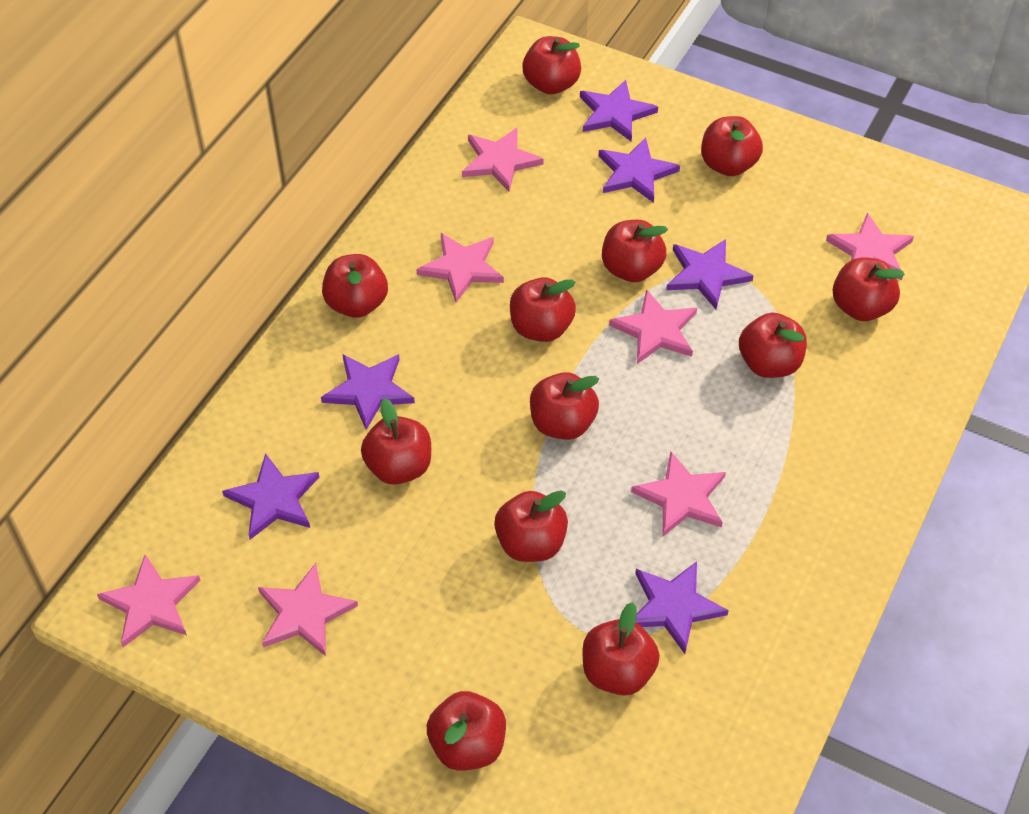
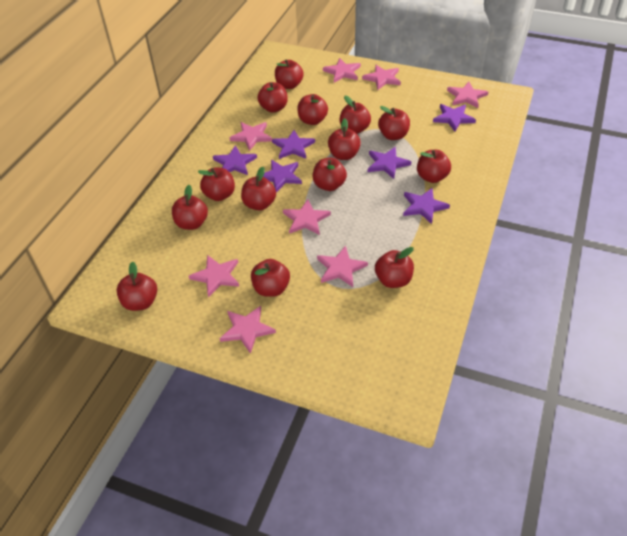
pink star: [97,554,200,647] [258,563,358,656] [416,233,504,303] [462,127,544,192] [609,289,697,364] [631,451,726,536] [826,213,914,280] = 7 -> [189,255,239,297] [219,306,276,354] [229,122,272,151] [283,199,331,235] [317,246,368,287] [323,58,361,82] [362,65,401,90] [447,82,488,108] = 8
red apple: [322,254,388,318] [361,398,431,485] [427,691,506,771] [494,490,568,562] [510,277,576,342] [522,36,581,94] [530,372,599,440] [583,602,660,695] [602,220,668,282] [701,116,763,176] [739,313,807,378] [833,257,905,321] = 12 -> [117,261,157,311] [172,185,208,230] [198,168,235,201] [241,167,276,211] [251,259,290,297] [257,82,288,113] [275,59,304,89] [297,94,328,125] [313,158,347,191] [328,118,361,160] [340,96,371,134] [375,247,414,288] [378,106,410,140] [417,150,451,183] = 14

